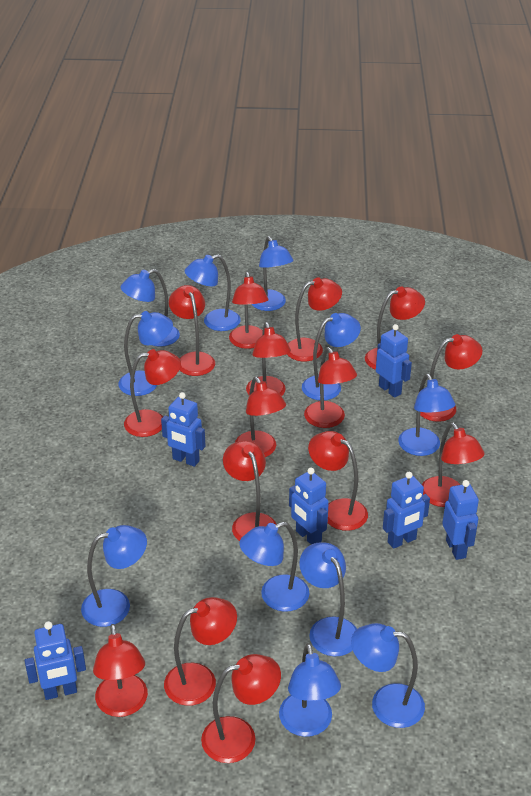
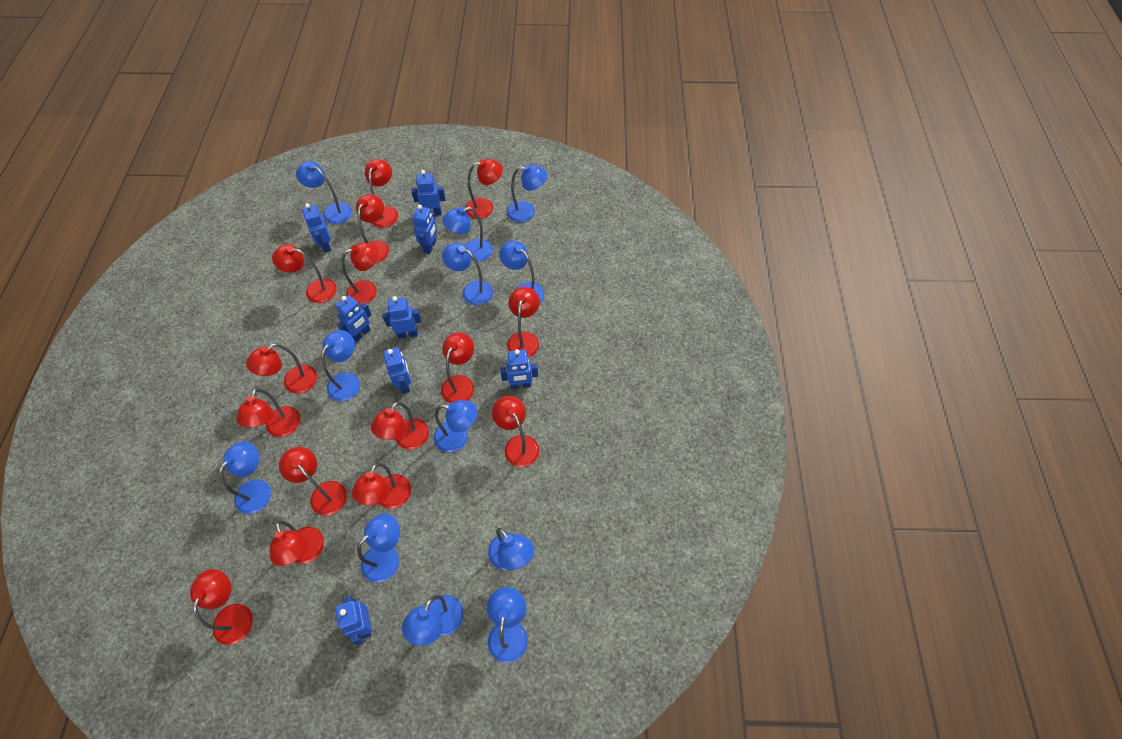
blue lamp: [81,525,147,627] [118,311,173,396] [121,269,180,347] [185,254,241,331] [239,522,309,612] [251,236,294,311] [279,643,341,737] [299,542,357,656] [302,313,361,400] [351,623,425,728] [398,374,455,456] = 11 -> [219,441,271,514] [296,161,352,224] [321,330,360,401] [357,513,400,583] [402,595,464,646] [434,400,478,453] [442,207,493,262] [442,243,493,305] [487,587,528,663] [488,528,534,570] [499,241,544,302] [507,164,547,222] = 12
blue robot: [25,621,86,700] [161,392,205,467] [289,468,329,544] [376,324,412,398] [383,472,430,549] [442,480,479,560] = 6 -> [302,203,331,253] [335,596,372,645] [336,295,372,342] [383,296,422,339] [383,348,411,394] [412,170,446,216] [412,205,437,254] [500,349,538,389] = 8

